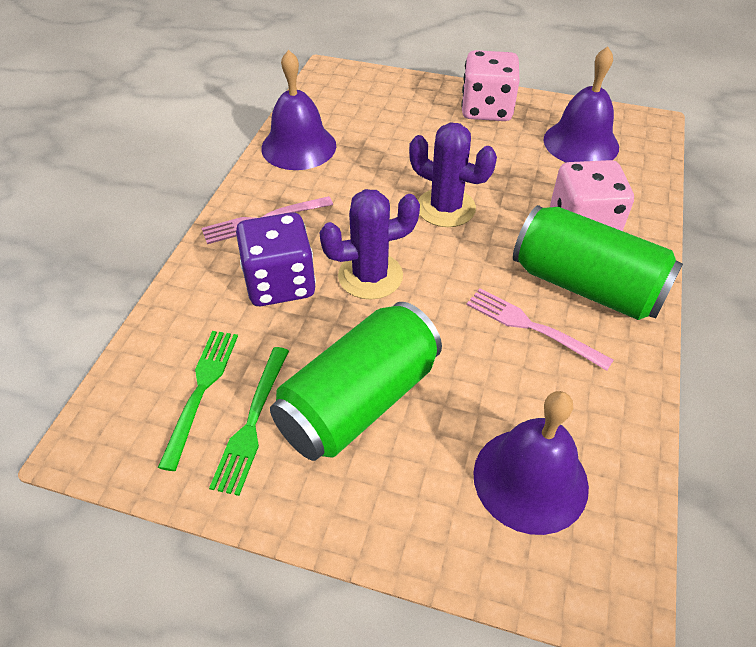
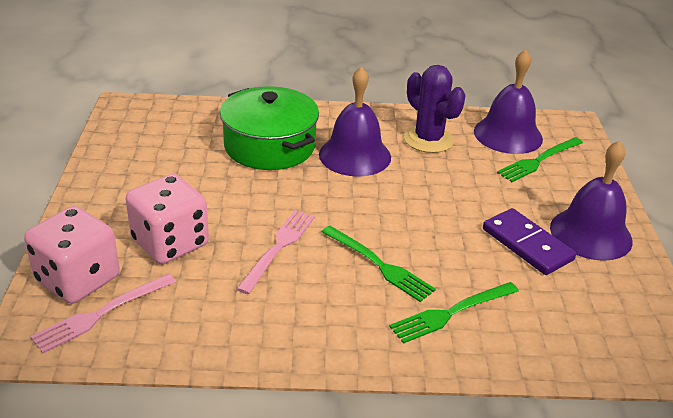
green can: [270,302,442,461] [513,205,683,320] = 2 -> none = 0
green fork: [158,331,238,471] [209,347,289,496] = 2 -> [322,226,436,302] [389,282,519,344] [497,137,583,182] = 3
green pot: none = 0 -> [220,86,319,170] = 1
purple cactus: [320,189,420,300] [409,123,497,227] = 2 -> [404,65,466,153] = 1
purple dice: [236,212,316,306] = 1 -> none = 0
purple domino: none = 0 -> [483,208,576,275] = 1

